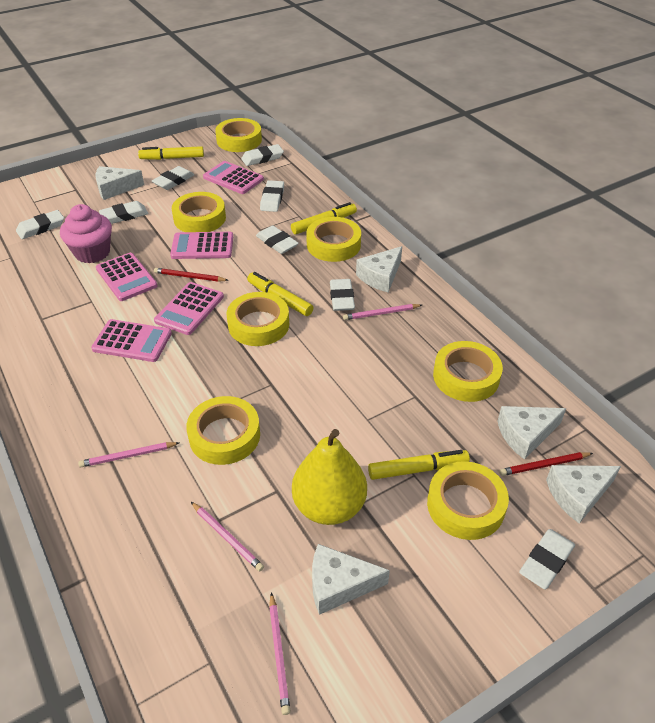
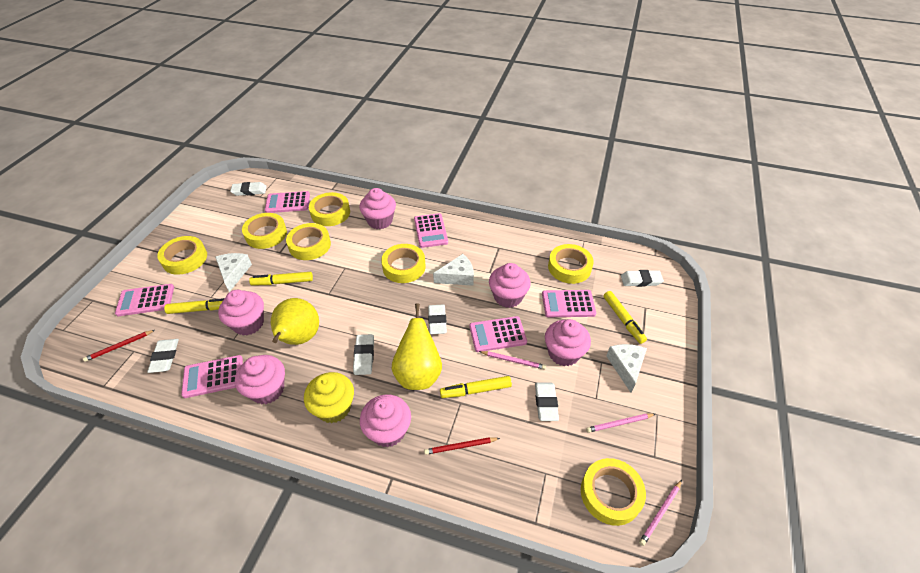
pink calculator: [91,319,172,362] [96,253,158,301] [154,282,224,335] [170,232,233,259] [203,161,264,194] = 5 -> [115,284,174,316] [181,355,243,398] [265,191,310,213] [414,213,448,248] [469,316,527,352] [542,290,596,317] = 6
pink cupcake: [60,204,112,263] = 1 -> [218,290,264,336] [235,355,285,404] [359,188,396,229] [360,394,411,447] [489,263,531,308] [545,319,591,366] = 6
pink pencil: [78,442,179,467] [191,502,264,572] [269,592,291,715] [343,304,422,320] = 4 -> [479,351,546,370] [586,414,655,433] [639,480,682,546] = 3
white cheese: [95,166,144,200] [312,544,390,615] [356,246,402,293] [497,406,566,460] [546,465,621,524] = 5 -> [215,253,252,292] [433,254,474,286] [606,344,647,392] = 3
white eraser: [16,210,64,239] [99,201,148,224] [152,166,194,190] [241,144,284,166] [256,226,299,254] [260,180,284,212] [330,279,355,311] [519,529,575,589] = 8 -> [147,339,179,373] [230,182,267,196] [353,334,374,375] [428,304,447,334] [535,383,559,421] [621,270,664,287] = 6
yellow cupcake: none = 0 -> [304,372,354,423] = 1
yellow pear: [292,429,367,525] = 1 -> [271,298,319,345] [392,303,442,390] = 2

